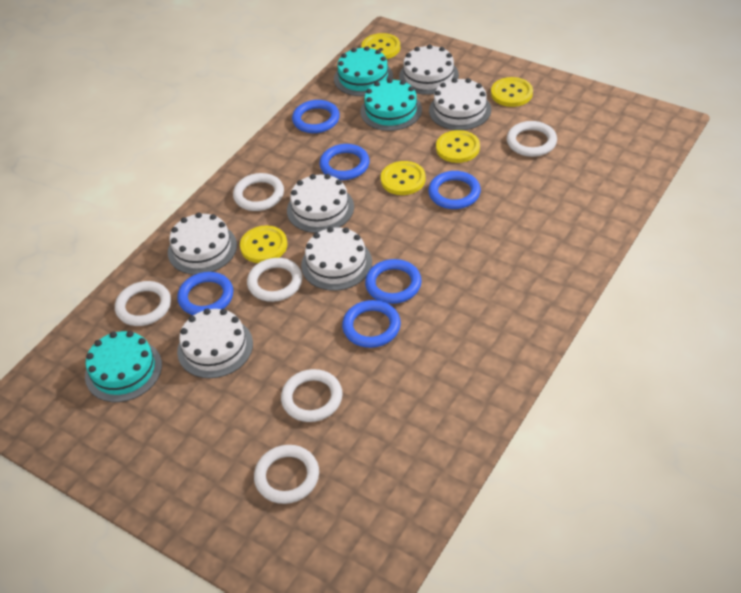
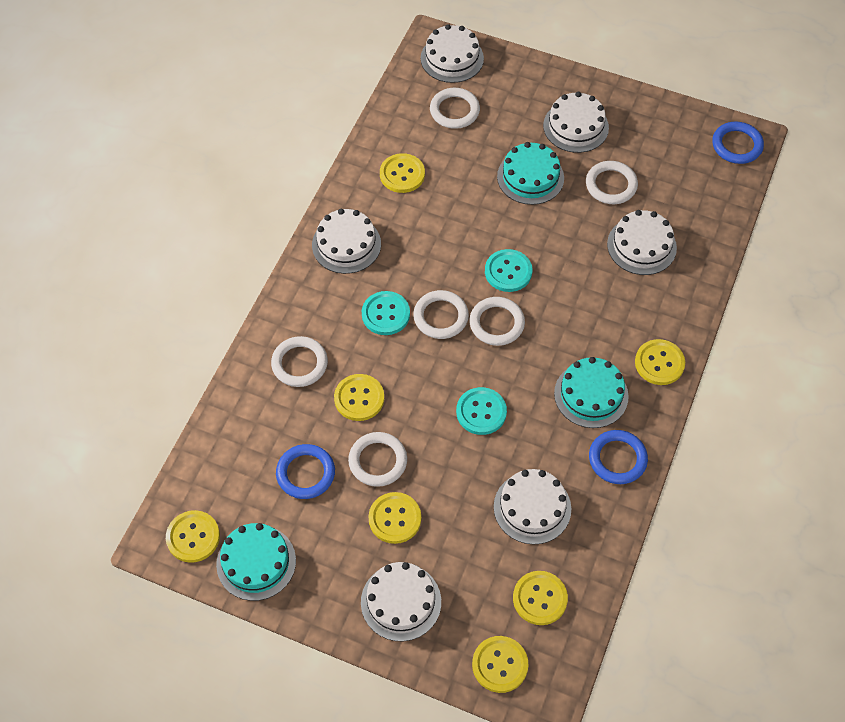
blue ring: [177,272,233,315] [292,100,340,133] [319,144,370,180] [342,300,401,348] [365,259,422,304] [428,171,481,209] = 6 -> [276,444,335,499] [589,430,648,484] [712,121,764,164] = 3
turquoise button: none = 0 -> [362,291,410,335] [456,387,507,435] [485,249,532,292] = 3
yellow button: [240,225,287,263] [361,33,400,59] [381,161,426,195] [436,130,480,163] [491,77,533,107] = 5 -> [166,510,220,563] [334,374,384,421] [368,492,421,544] [380,153,425,193] [472,636,529,693] [513,571,568,625] [635,339,685,385] = 7

